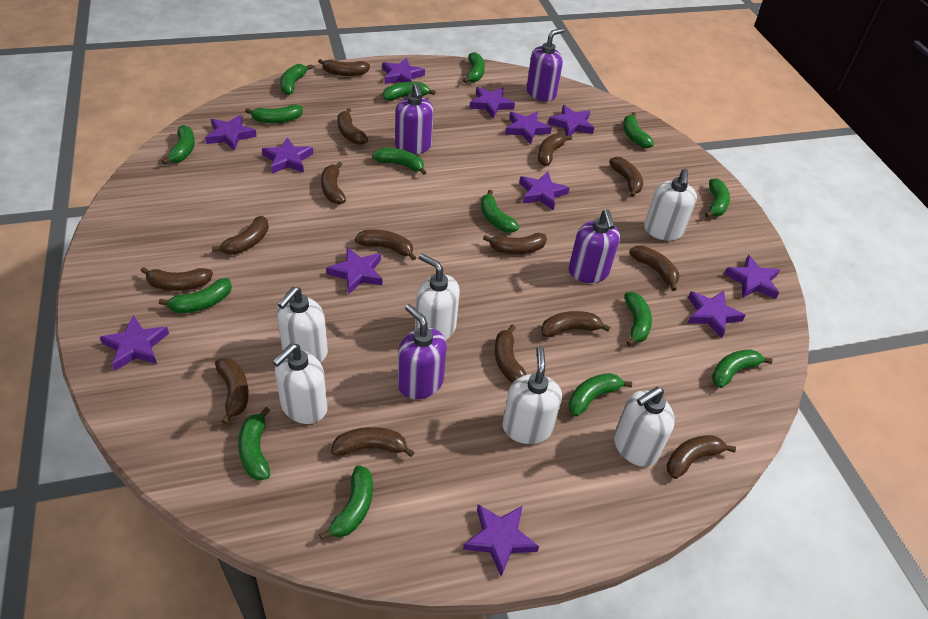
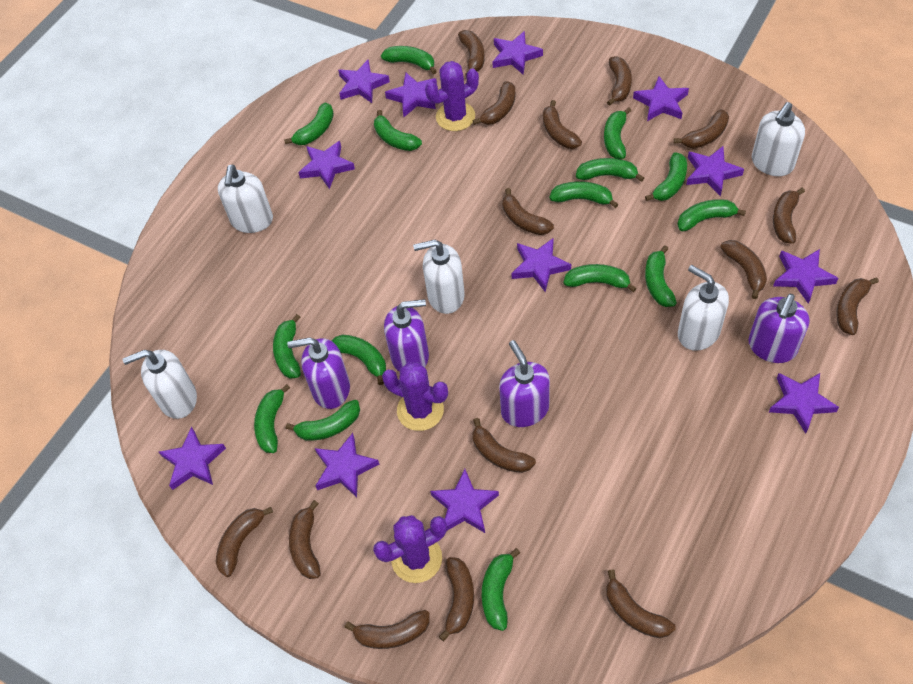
purple cactus: none = 0 -> [373,515,447,583] [382,362,448,431] [425,61,479,131] = 3
white soap dispenser: [272,344,328,424] [277,287,328,363] [415,253,460,340] [502,346,562,444] [614,387,675,467] [644,169,697,241] = 6 -> [123,350,197,419] [218,165,273,233] [413,240,465,314] [678,265,729,351] [752,102,805,176] = 5

